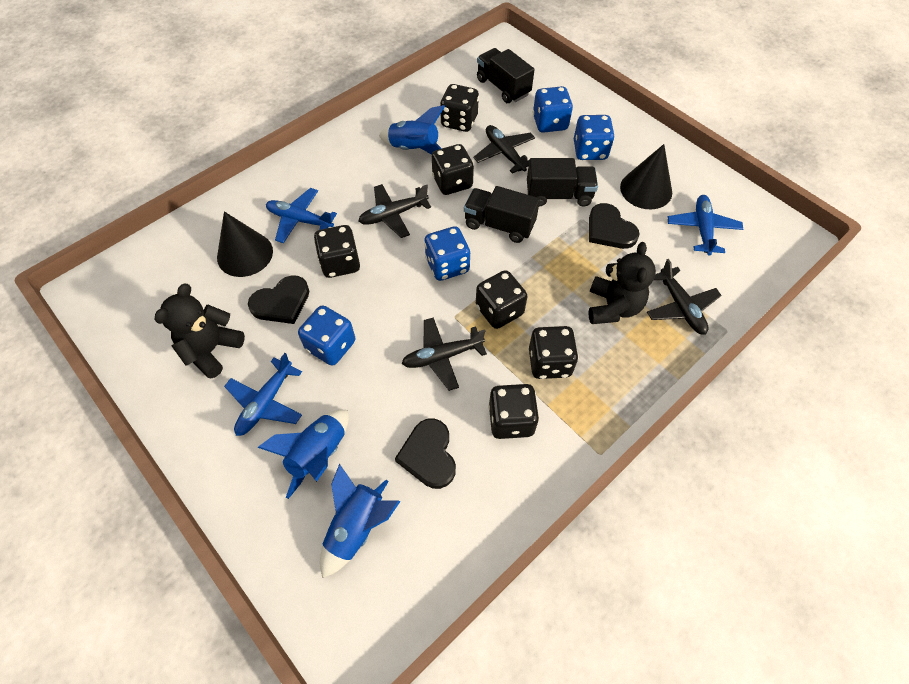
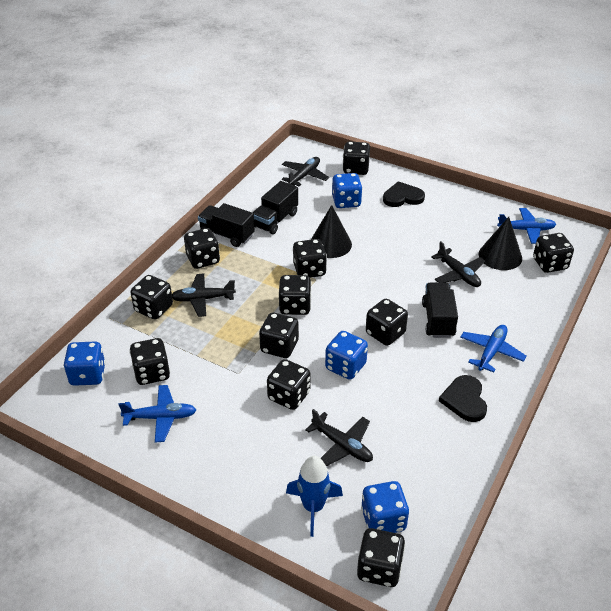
black dice: [314,225,360,278] [432,144,474,195] [440,84,479,132] [476,270,527,329] [488,384,539,439] [529,326,578,379] = 6 -> [129,338,170,385] [130,275,173,320] [184,228,220,269] [259,312,299,358] [267,359,310,410] [279,275,312,315] [293,239,327,278] [342,142,370,175] [357,528,405,587] [366,299,408,346] [533,233,574,273] = 11
black heart: [248,275,309,324] [395,419,456,489] [589,203,640,249] = 3 -> [383,181,425,207] [439,375,487,422] = 2
black teddy bear: [155,284,245,379] [588,242,656,324] = 2 -> none = 0
blue rocket: [257,410,349,499] [320,464,401,578] [379,105,445,155] = 3 -> [286,456,343,537] = 1

